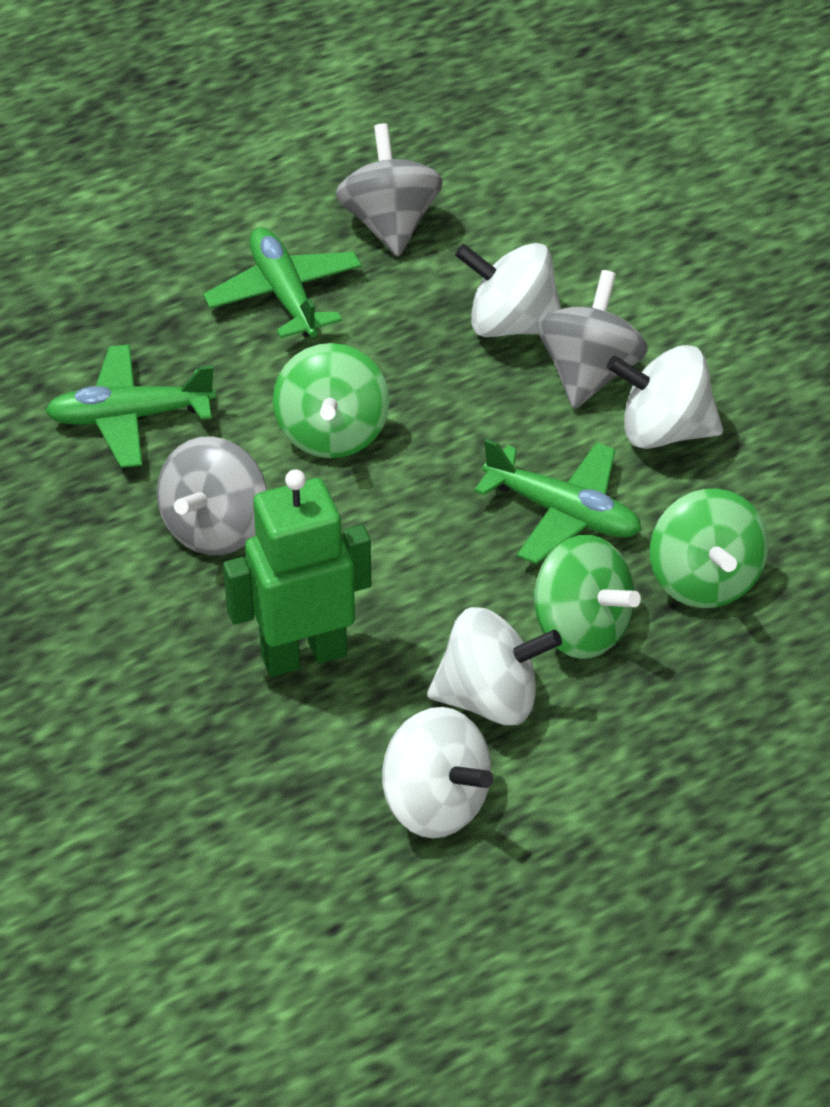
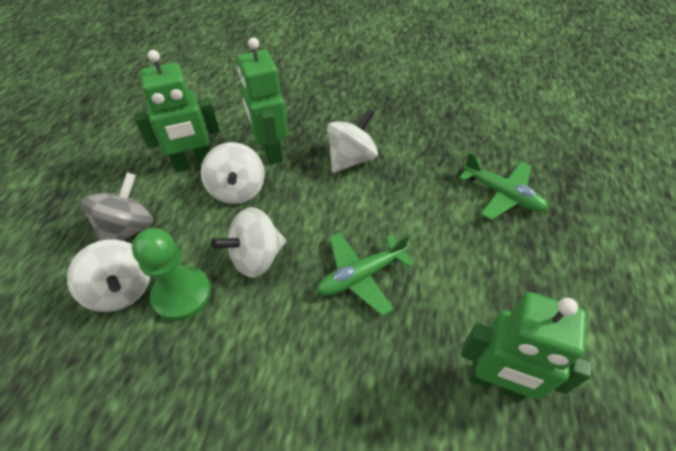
green pawn: none = 0 -> [132,228,211,321] = 1
green plane: [45,344,216,468] [203,227,362,338] [474,438,641,564] = 3 -> [317,232,414,316] [459,152,548,220] = 2
green robot: [223,469,371,677] = 1 -> [134,50,220,172] [237,37,288,164] [461,292,592,401] = 3
green spinning top: [273,343,389,458] [532,535,641,659] [650,489,768,608] = 3 -> none = 0
grey spinning top: [157,437,267,555] [336,123,443,257] [537,270,648,409] = 3 -> [81,173,153,241] = 1

